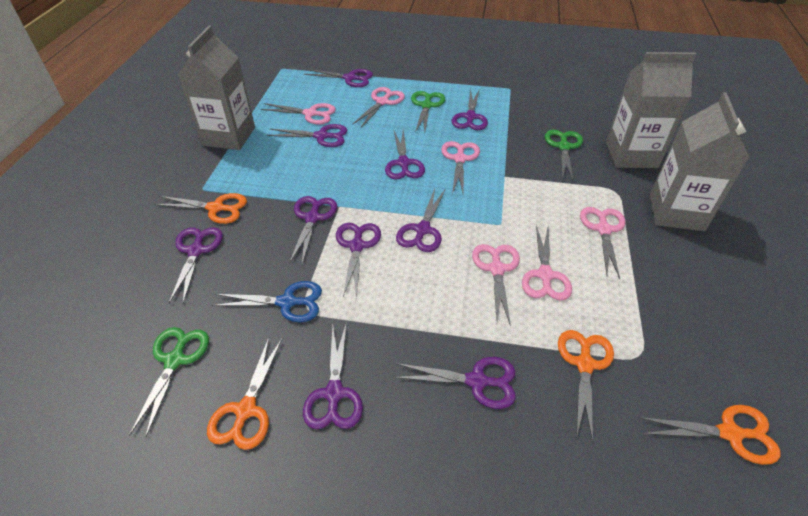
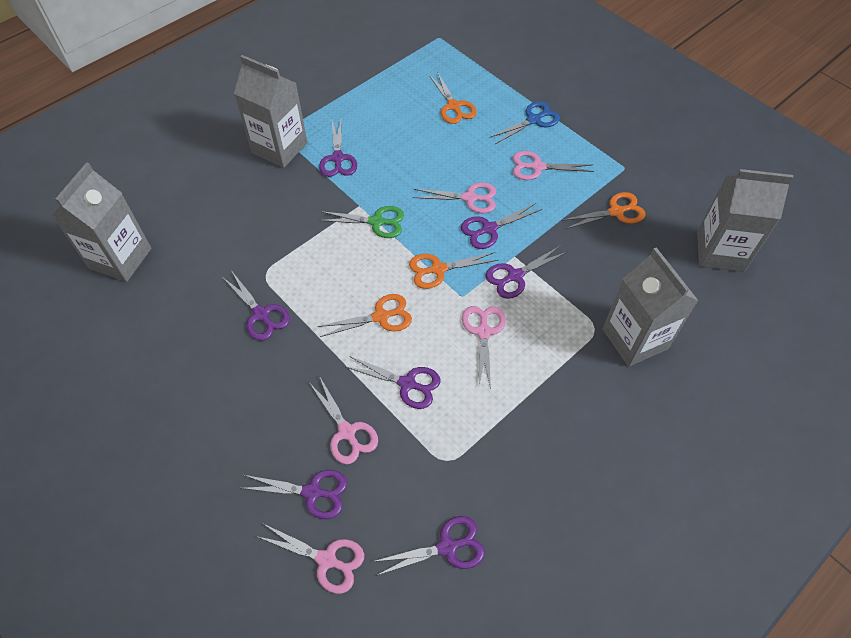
green scissors: [129,327,209,438] [411,91,445,132] [545,130,583,181] = 3 -> [318,206,404,238] = 1
grey carton: [178,26,255,150] [606,52,697,168] [650,92,749,231] = 3 -> [51,162,151,282] [234,55,307,168] [602,247,698,367] [697,169,794,272] = 4
pink scissors: [260,103,336,125] [352,87,405,127] [441,141,480,194] [472,244,520,326] [522,226,572,301] [580,207,625,279] = 6 -> [256,523,364,594] [310,376,378,464] [413,182,496,213] [462,306,506,389] [513,151,594,180] = 5
purple scissors: [169,227,223,303] [267,124,347,147] [289,196,337,264] [303,322,363,429] [304,69,373,87] [336,223,381,298] [385,129,425,180] [394,357,516,409] [396,188,446,252] [452,89,488,130] = 10 -> [222,270,290,341] [242,470,347,519] [319,120,357,177] [344,356,440,409] [372,516,485,576] [461,203,542,249] [485,245,567,299] = 7

